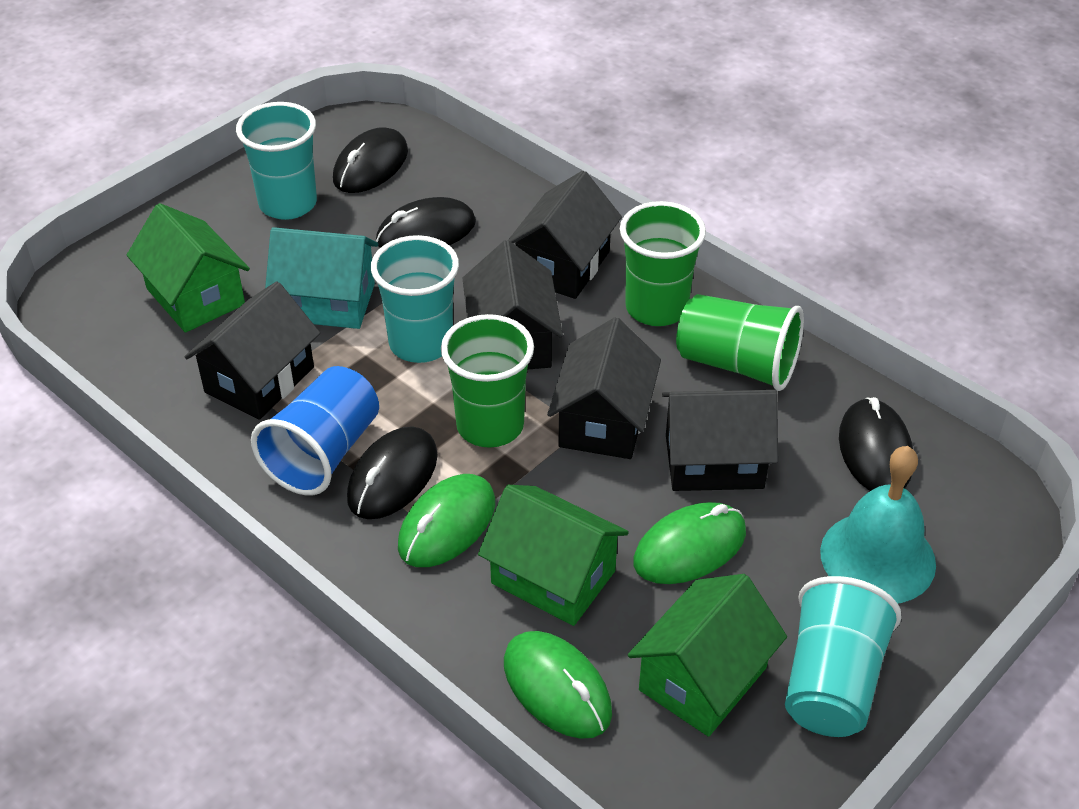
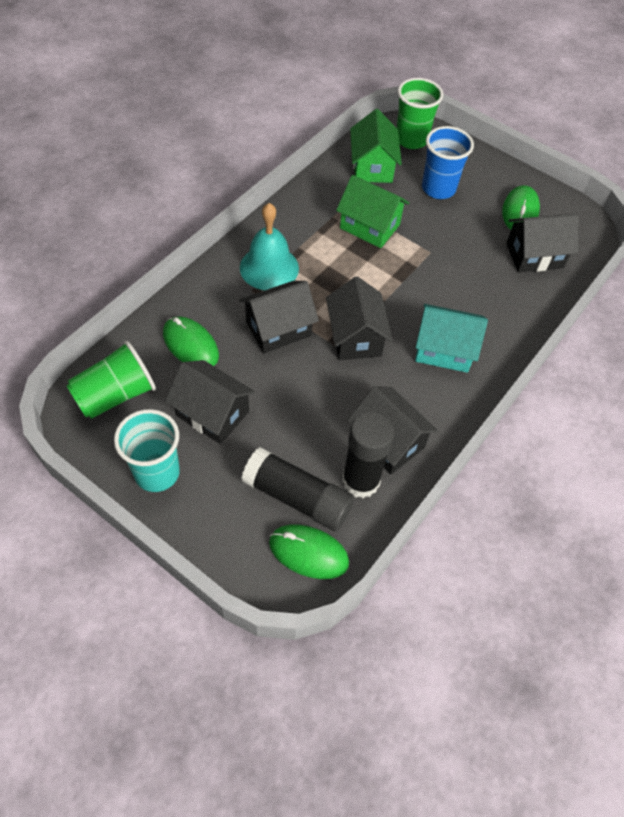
black glue stick: none = 0 -> [241,447,354,531] [342,412,394,498] = 2
black mouse: [333,127,408,193] [347,426,438,519] [376,197,476,248] [839,397,913,491] = 4 -> none = 0
green cup: [441,314,534,448] [620,201,706,326] [676,294,804,391] = 3 -> [66,341,156,419] [397,78,443,149] = 2
green house: [127,203,250,333] [478,485,629,626] [628,574,787,737] = 3 -> [336,175,409,248] [350,109,402,183] = 2
turquoise cup: [236,102,317,220] [371,235,459,363] [785,576,902,737] = 3 -> [114,409,180,492] = 1

